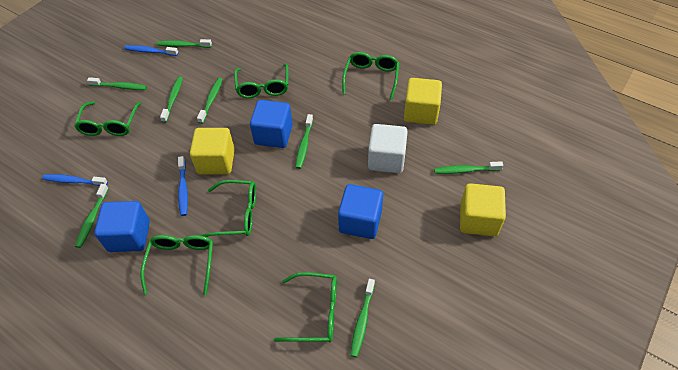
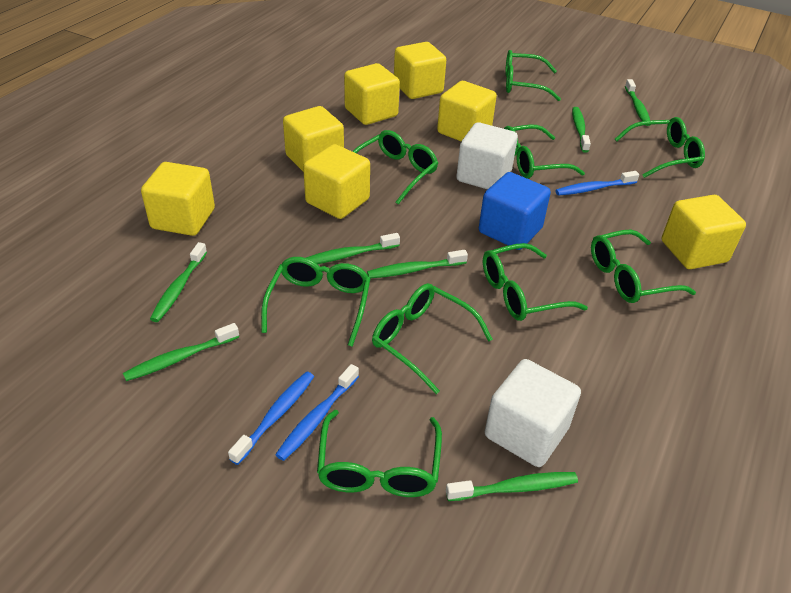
blue cube: [94,201,150,252] [250,100,293,148] [338,184,383,239] = 3 -> [479,172,551,250] = 1
green glasses: [74,102,141,136] [141,235,213,295] [200,180,256,237] [234,64,289,98] [274,272,337,342] [342,52,399,100] = 6 -> [261,257,370,347] [317,410,442,497] [352,130,438,204] [372,283,493,394] [483,243,588,321] [504,125,585,179] [505,50,561,101] [591,230,696,303] [615,117,705,178] = 9
green toothbrush: [75,184,109,248] [87,77,147,90] [156,39,212,48] [160,77,183,123] [197,78,223,124] [295,114,313,169] [350,279,375,357] [434,161,503,174] = 8 -> [123,323,239,381] [150,242,207,322] [306,233,400,264] [367,250,468,278] [446,472,578,501] [572,107,591,153] [625,79,650,126] = 7
white cube: [368,124,408,173] = 1 -> [456,122,518,189] [485,359,581,467] = 2
yellow cube: [190,128,235,174] [404,78,442,125] [460,183,506,236] = 3 -> [141,162,215,236] [283,106,344,172] [303,144,370,219] [344,63,400,125] [394,42,446,99] [437,81,497,141] [662,195,746,269] = 7

